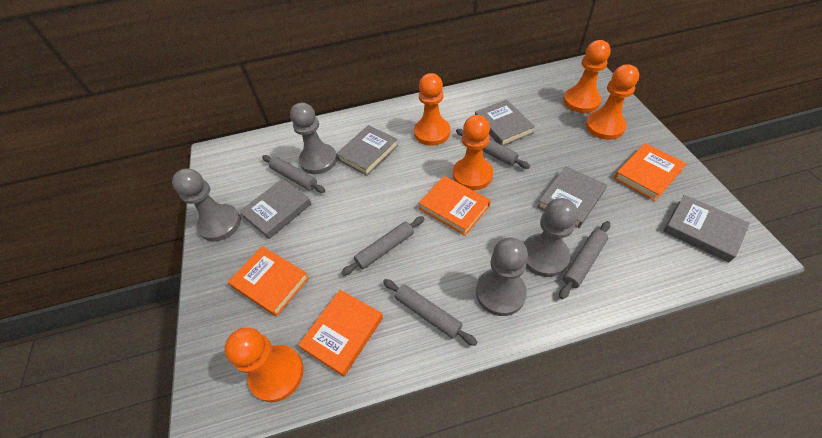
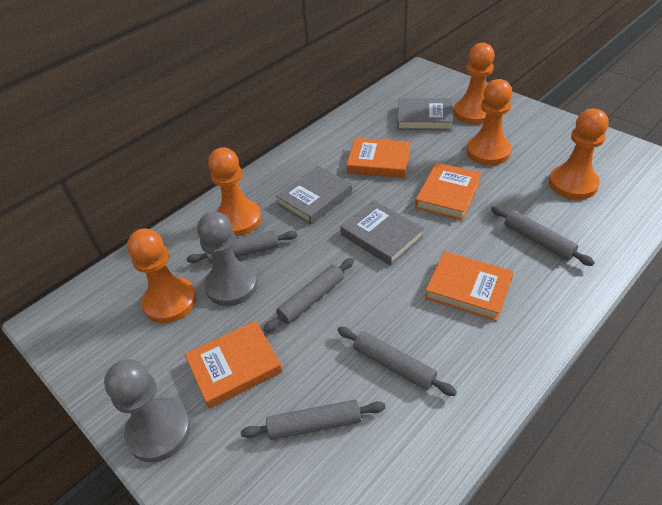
grey book: [239,179,311,239] [336,125,398,176] [475,99,535,146] [537,166,607,228] [663,195,750,262] = 5 -> [276,166,352,225] [340,200,424,266] [397,98,453,130] = 3
grey pawn: [172,168,241,241] [290,102,337,174] [476,238,528,316] [524,198,578,277] = 4 -> [104,359,191,462] [197,211,258,306] = 2

